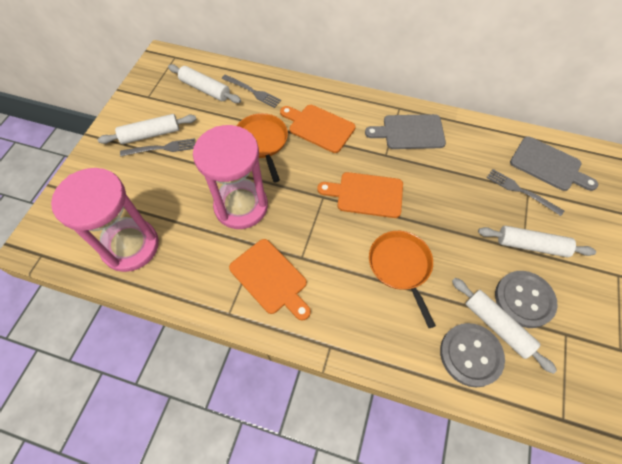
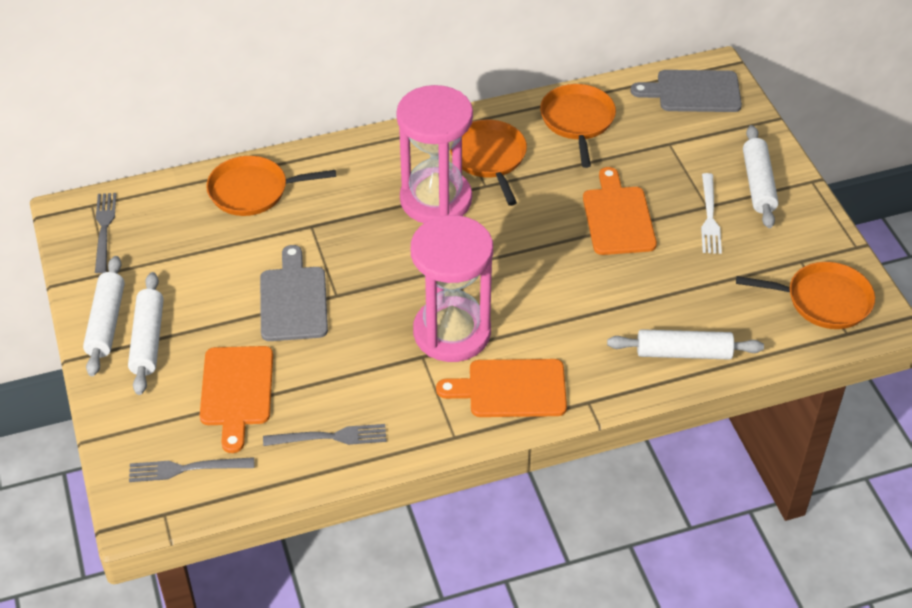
grey button: [440,323,505,388] [495,271,558,328] = 2 -> none = 0
orange pan: [237,113,288,182] [369,231,436,328] = 2 -> [206,156,336,216] [450,120,527,206] [540,84,616,168] [736,262,875,329] = 4
white fork: none = 0 -> [701,173,722,254] = 1

